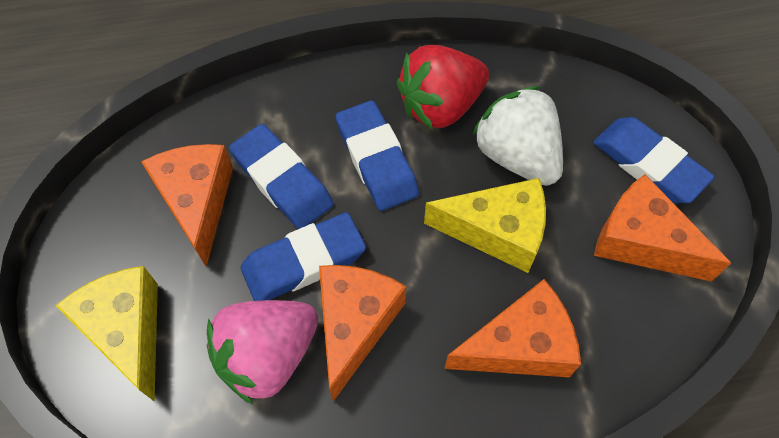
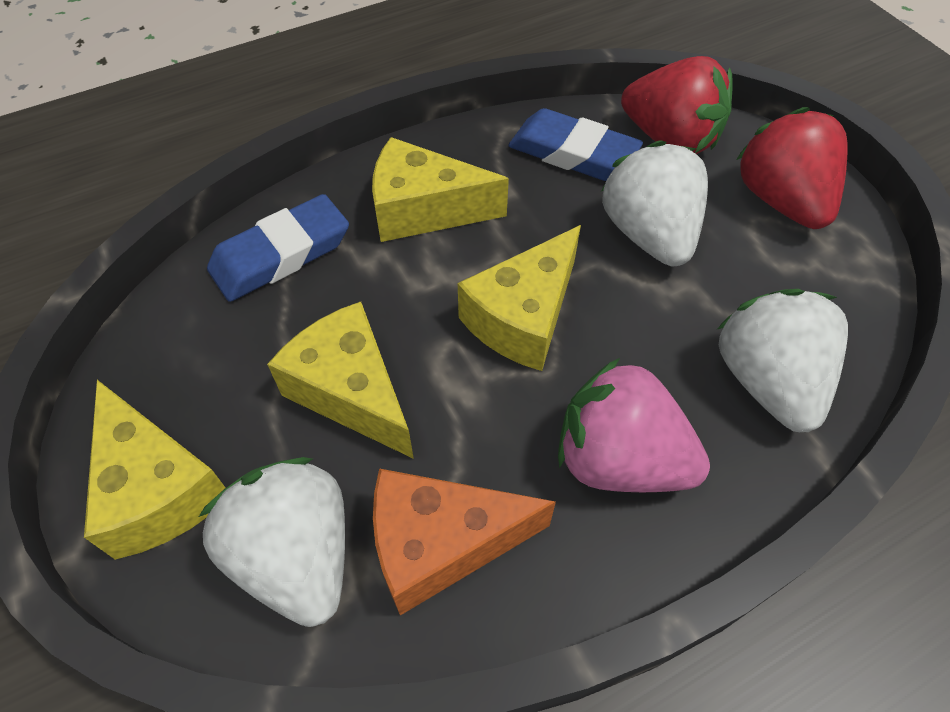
blue eraser: [229,124,334,229] [241,212,366,301] [336,100,419,211] [593,117,715,203] = 4 -> [207,194,349,302] [508,108,643,181] = 2
orange cheese: [141,144,233,267] [319,265,406,401] [444,279,581,377] [594,174,731,282] = 4 -> [373,468,556,615] = 1
red strawberry: [397,45,489,130] = 1 -> [621,56,733,154] [736,107,848,229] = 2
white strawberry: [473,86,563,186] = 1 -> [199,457,345,627] [601,140,708,266] [717,289,848,432] = 3
yellow cheese: [55,266,158,402] [424,178,546,273] = 2 -> [84,380,226,560] [267,302,414,459] [372,137,509,242] [458,225,581,371] = 4

